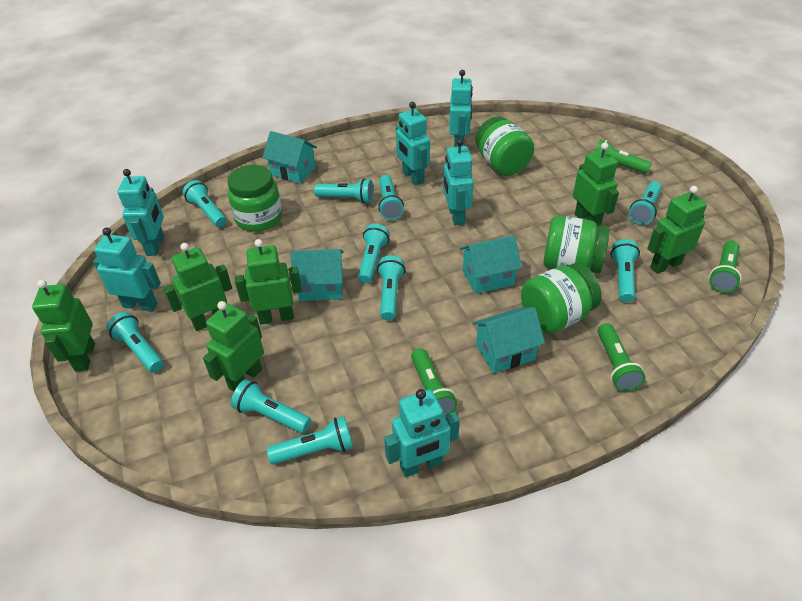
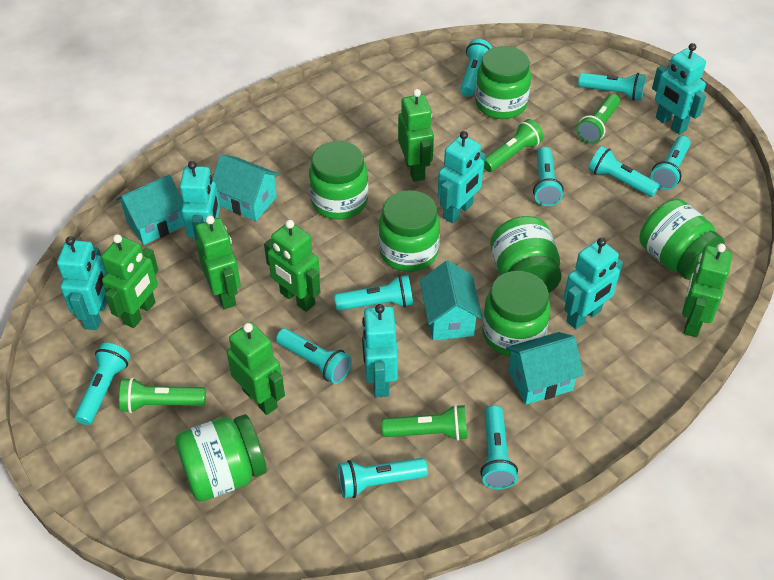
green jar: [228,165,282,232] [475,116,534,176] [521,263,602,334] [543,215,610,273] = 4 -> [175,414,267,501] [309,141,368,220] [378,190,440,272] [475,46,531,119] [482,271,551,356] [490,216,562,293] [639,199,725,280] = 7

